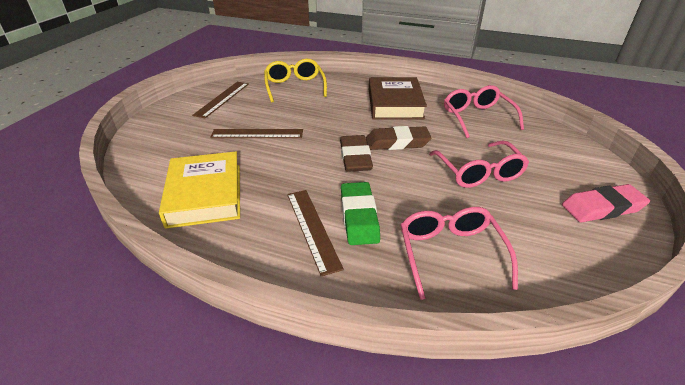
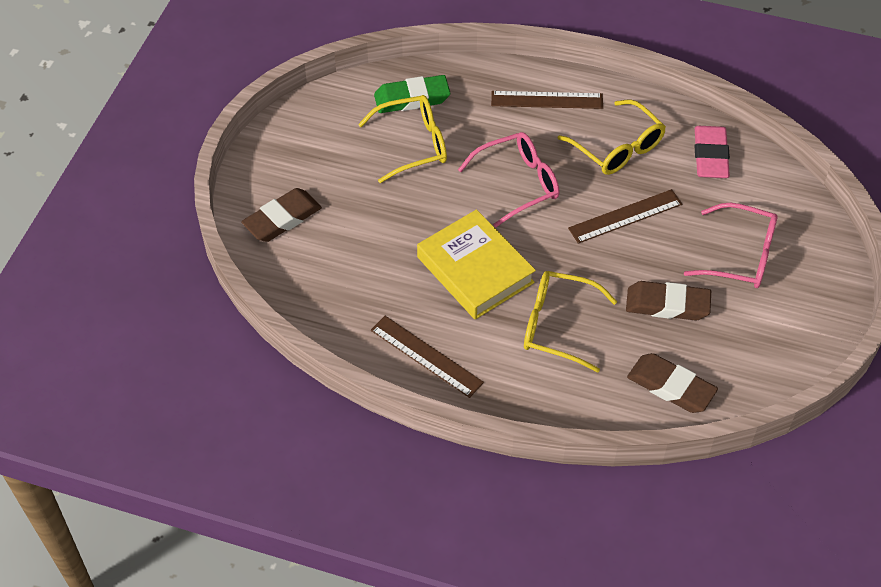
brown book: [369,77,427,120] = 1 -> none = 0
brown eraser: [340,135,373,172] [366,126,431,150] = 2 -> [241,188,322,242] [626,281,711,321] [627,353,718,413] = 3
pink glasses: [401,207,518,300] [429,141,529,188] [444,85,524,138] = 3 -> [458,132,559,228] [684,203,777,288] = 2
yellow glasses: [264,59,327,102] = 1 -> [358,95,447,183] [524,271,617,373] [558,100,666,175] = 3

